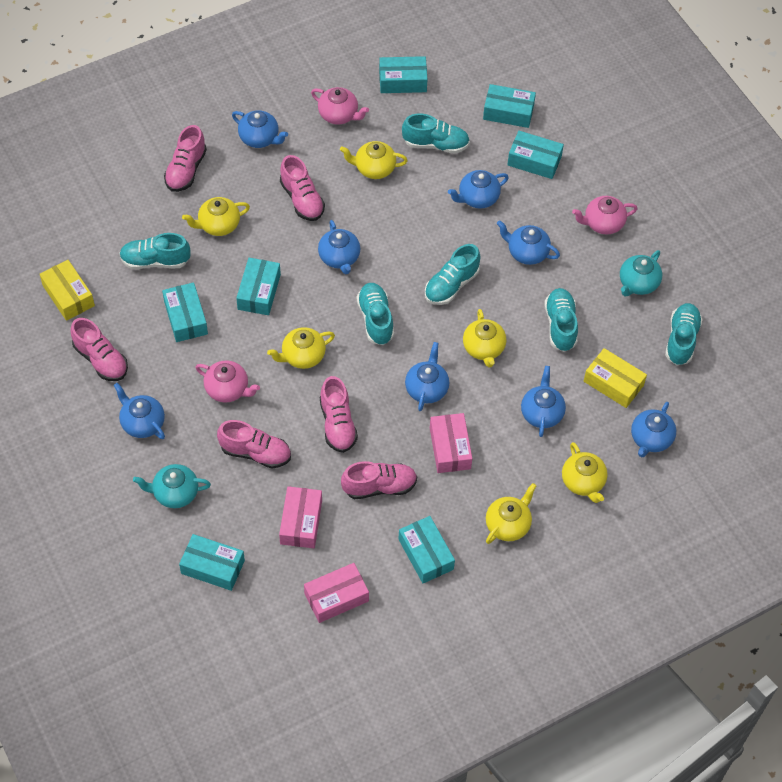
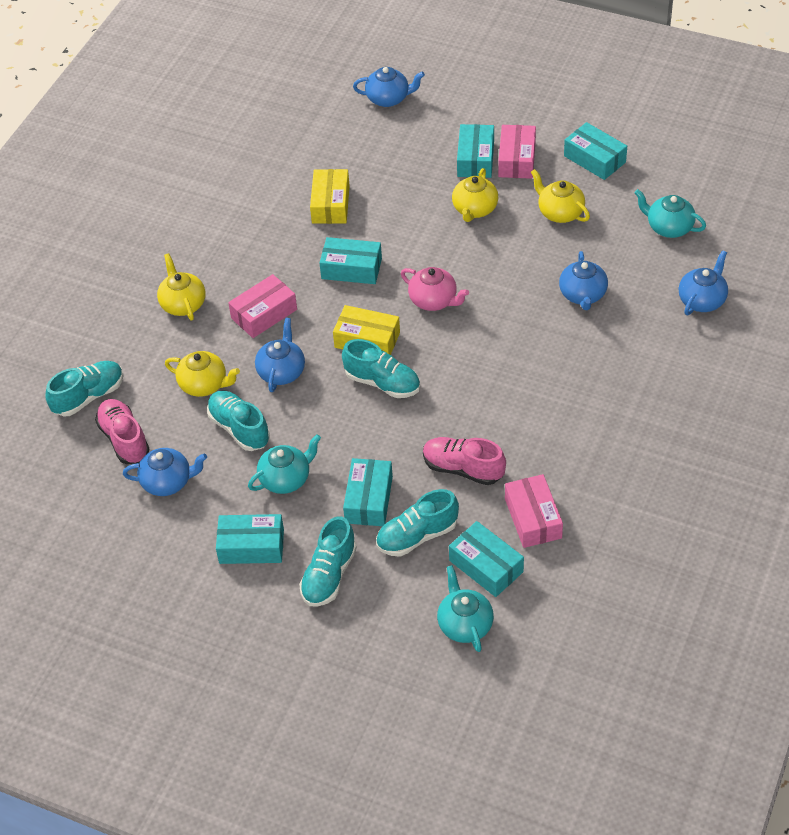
blue teapot: [114,383,165,439] [232,110,288,148] [318,220,360,274] [405,342,449,411] [448,170,509,209] [497,220,560,265] [521,366,566,437] [631,402,676,457] = 8 -> [123,448,207,496] [255,318,305,392] [353,67,425,107] [559,251,608,310] [679,250,728,315] = 5
pink shoe: [70,318,128,381] [164,125,207,192] [217,420,291,469] [280,155,325,221] [320,376,358,453] [341,461,417,499] = 6 -> [95,399,150,464] [423,437,506,485] = 2
pink teapot: [195,360,260,402] [311,87,369,124] [572,196,637,234] = 3 -> [401,267,469,311] = 1
turquoise box: [162,282,208,342] [179,534,245,591] [236,258,281,315] [379,56,428,93] [398,516,455,583] [483,84,536,128] [507,131,564,179] = 7 -> [216,514,284,564] [320,237,382,284] [343,458,393,526] [449,521,524,597] [457,124,494,178] [564,122,627,180] = 6
turquoise shoe: [119,233,191,269] [357,283,394,345] [402,113,470,153] [425,244,480,305] [544,288,578,352] [665,303,703,365] = 6 -> [45,361,124,416] [207,391,270,451] [299,516,357,607] [342,339,420,398] [376,489,459,557] = 5
turquoise teapot: [133,464,211,508] [620,250,662,296] = 2 -> [248,434,321,494] [437,565,494,652] [634,189,706,238] = 3
yellow teapot: [182,197,250,236] [267,327,335,369] [340,141,408,179] [463,309,506,367] [486,483,537,544] [562,442,608,503] = 6 -> [157,253,206,321] [165,351,240,397] [452,168,498,222] [531,169,590,223] = 4

